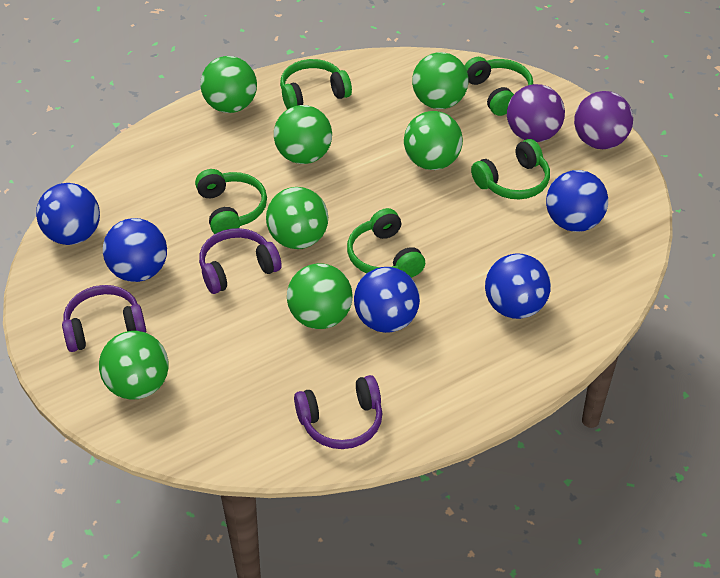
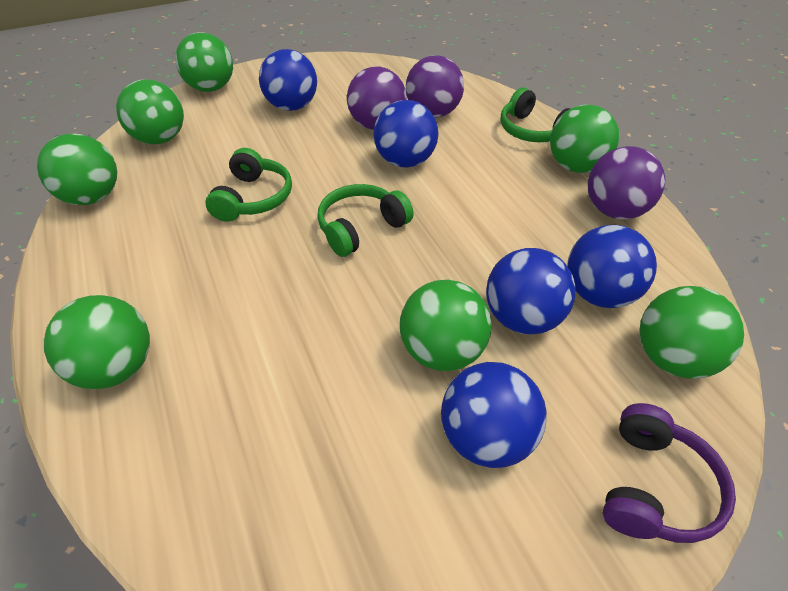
green headphones: [195,169,267,234] [280,59,352,109] [347,208,425,278] [464,57,533,116] [471,139,550,199] = 5 -> [205,148,292,222] [317,184,413,257] [501,88,571,142] = 3
purple ball: [507,84,565,142] [574,91,633,149] = 2 -> [347,67,407,130] [406,55,464,118] [588,146,665,219] = 3
purple headphones: [62,285,146,352] [199,228,281,294] [294,375,382,449] = 3 -> [603,403,736,543] = 1

